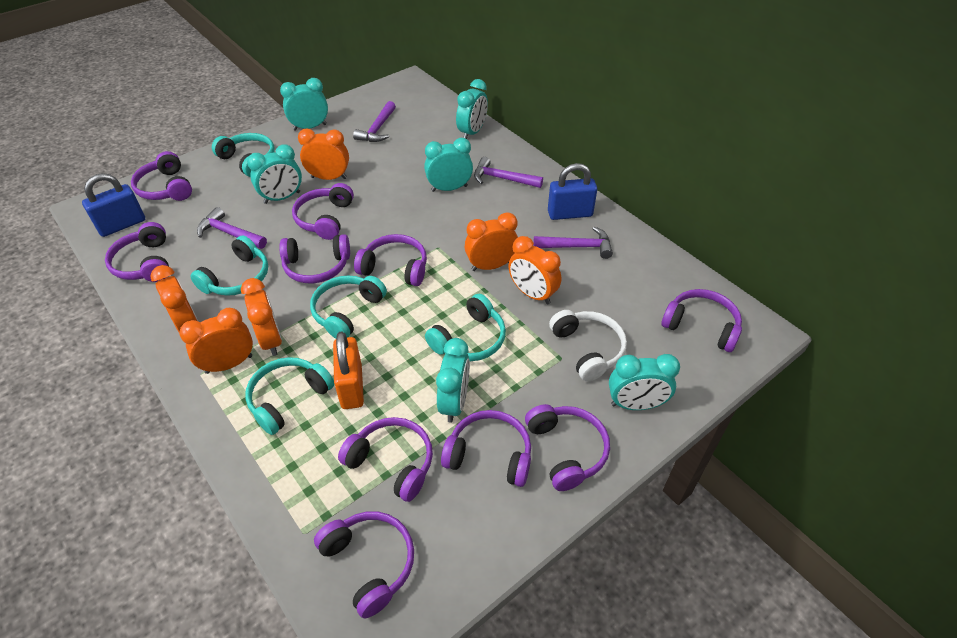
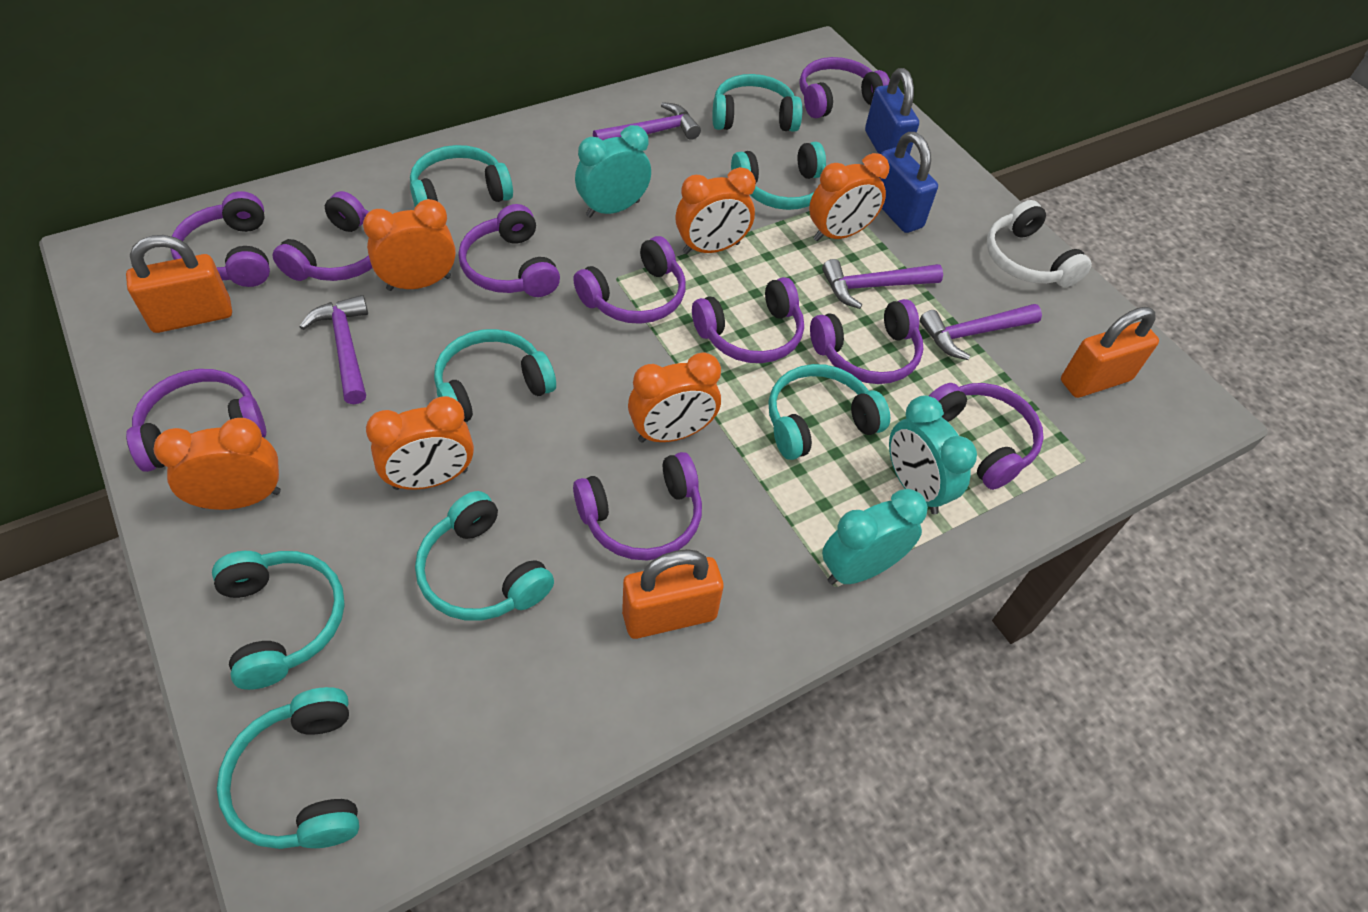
orange padlock: [333,332,364,409] = 1 -> [126,235,232,333] [622,549,724,639] [1061,307,1159,398] = 3
turquoise clock: [247,144,302,204] [280,78,328,131] [424,138,473,192] [436,338,470,423] [456,79,488,139] [609,354,680,410] = 6 -> [575,125,651,218] [822,489,928,585] [889,395,977,514] = 3
turquoise headphones: [190,236,268,296] [212,133,275,177] [245,357,334,435] [310,275,387,338] [425,294,506,361] = 5 -> [212,551,345,690] [217,687,359,849] [410,145,513,207] [415,491,554,621] [434,329,556,422] [713,74,802,132] [731,142,826,210] [769,364,890,460] = 8

